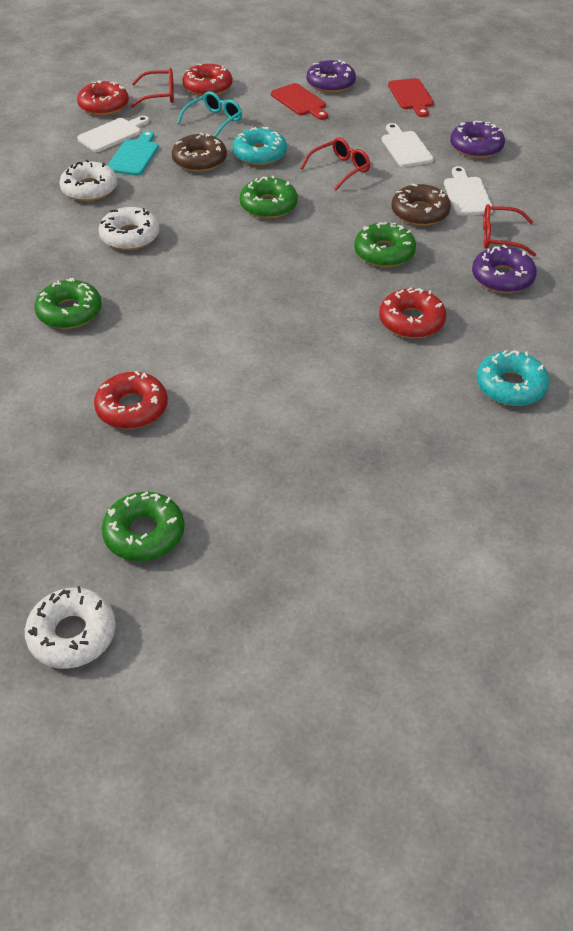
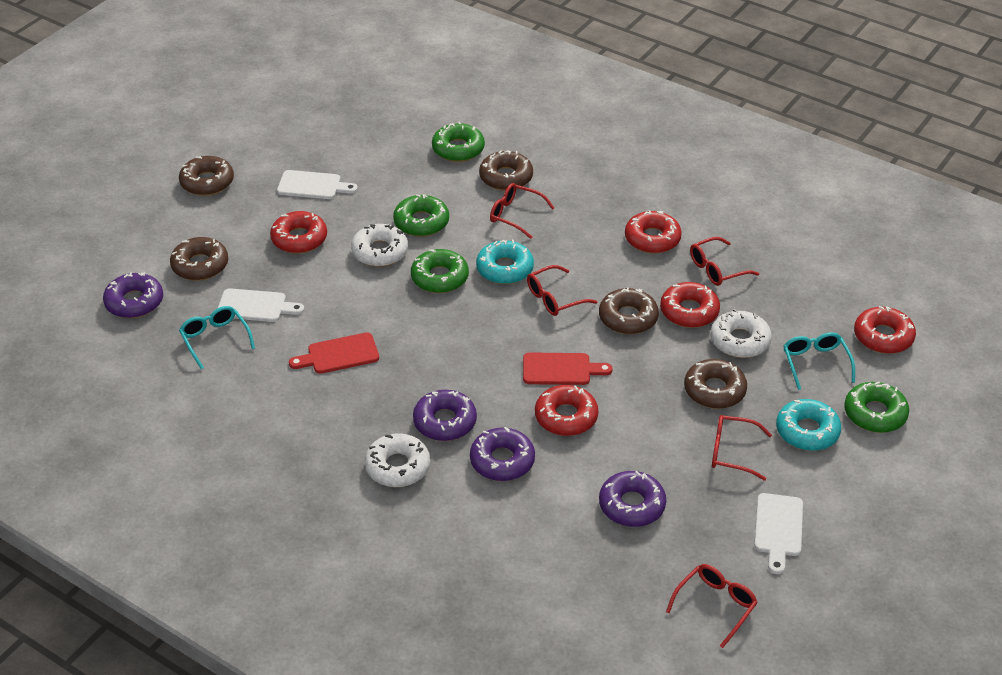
brown donut: [172,133,227,172] [392,184,451,226] = 2 -> [170,237,228,281] [179,156,234,196] [479,150,533,191] [599,288,659,334] [684,359,747,409] = 5
purple donut: [307,60,356,93] [450,120,505,158] [472,244,537,293] = 3 -> [103,272,163,318] [413,390,477,441] [470,427,535,481] [599,471,666,527] = 4
red donut: [77,80,129,115] [94,371,168,429] [183,64,232,96] [379,287,446,338] = 4 -> [270,211,327,254] [535,385,598,436] [625,210,682,254] [660,282,720,328] [854,306,916,354] = 5
red glasses: [131,68,174,108] [300,138,370,191] [483,204,536,256] = 3 -> [490,183,554,239] [527,265,598,316] [666,564,758,648] [690,237,759,286] [712,415,772,481] = 5
turquoise cutting board: [107,131,159,176] = 1 -> none = 0
turquoise glasses: [177,91,242,137] = 1 -> [179,306,255,369] [783,332,855,390] = 2

